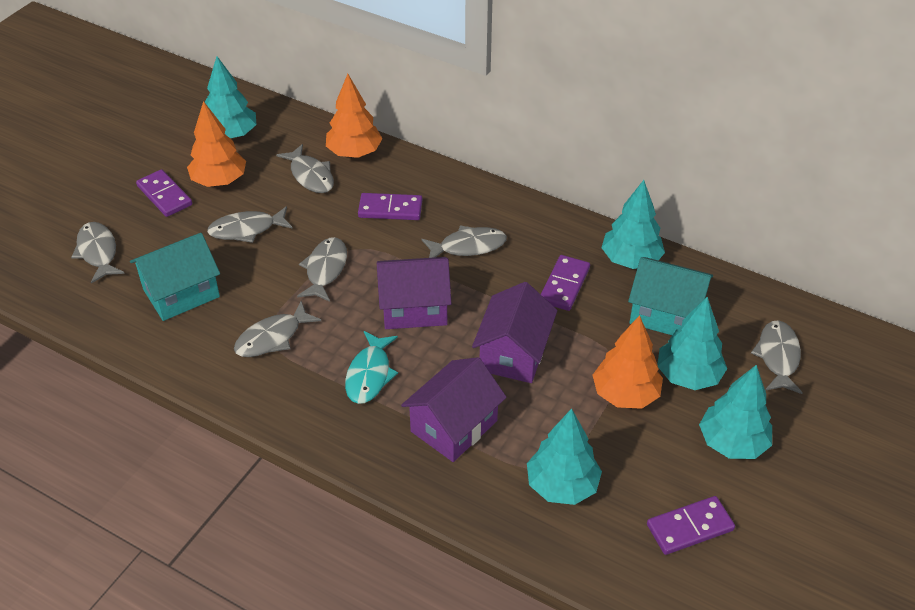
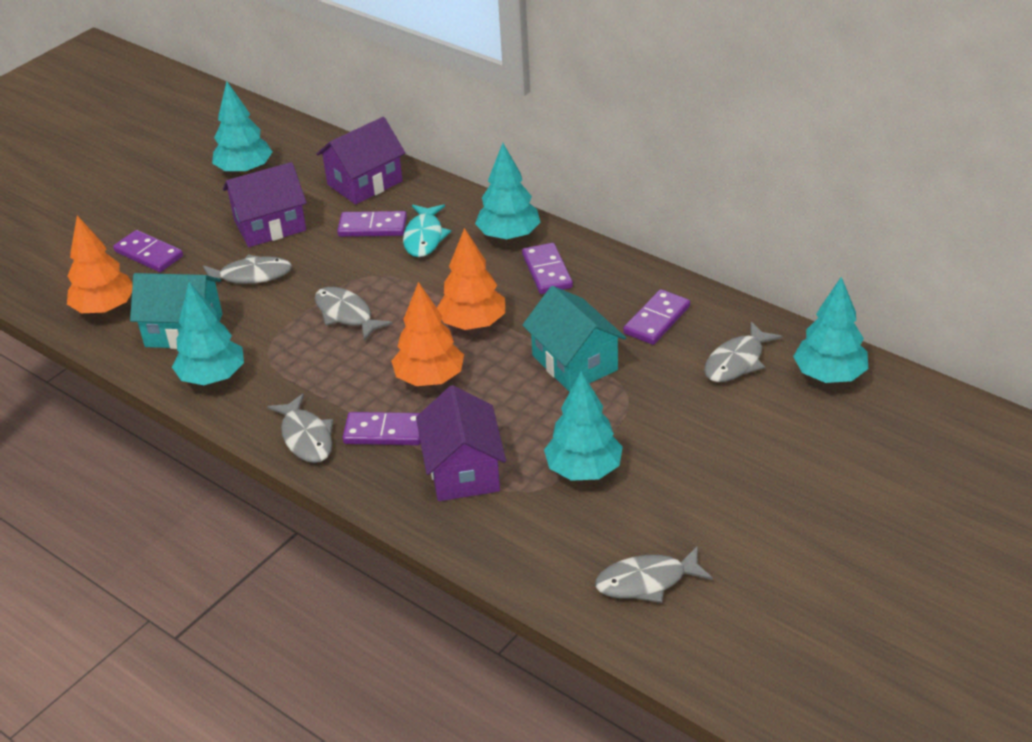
grey fish: [71,222,125,283] [207,206,293,243] [234,301,321,357] [276,144,334,193] [297,237,347,302] [421,226,507,258] [751,320,803,394] = 7 -> [203,254,292,284] [267,394,333,463] [314,287,392,341] [595,546,713,603] [704,322,782,382] = 5
purple domino: [136,169,192,217] [358,193,422,220] [541,255,590,311] [647,496,735,555] = 4 -> [113,230,183,272] [337,211,407,237] [342,412,421,445] [522,243,573,294] [623,289,690,345] = 5

